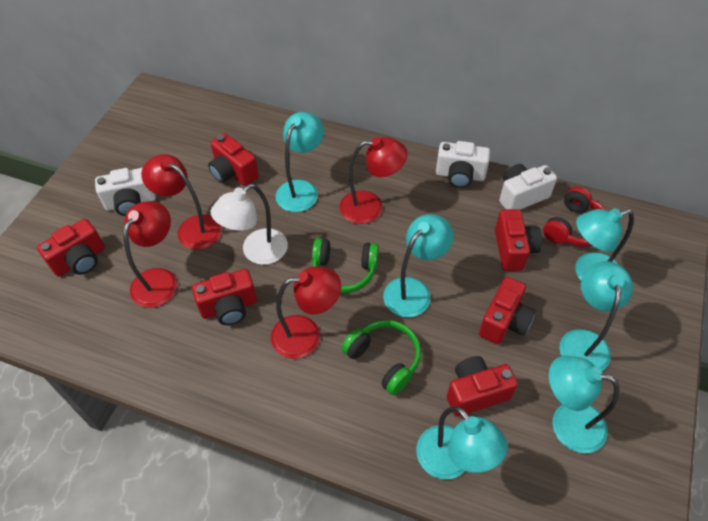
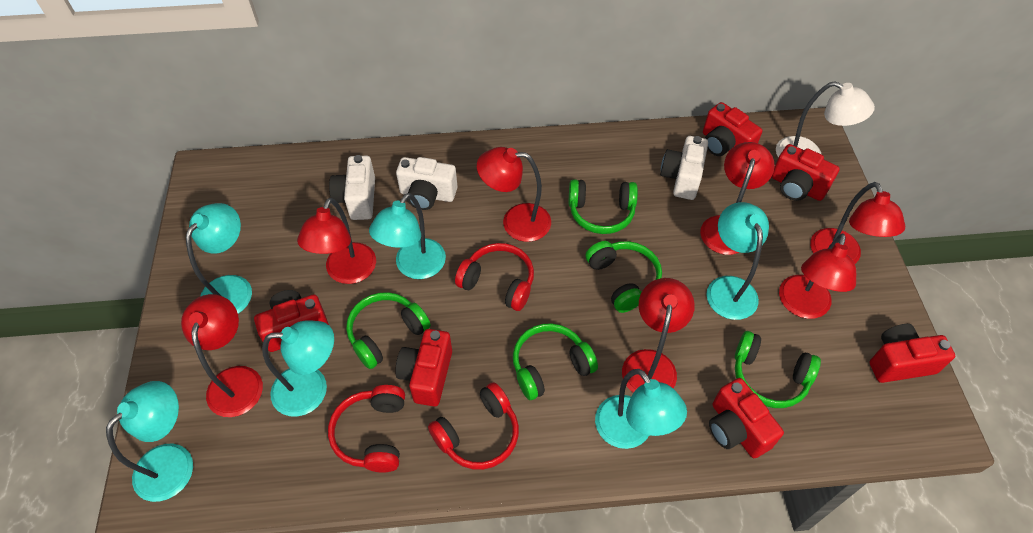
green headphones: [312,238,379,293] [341,320,421,395] = 2 -> [346,292,431,369] [513,323,598,400] [569,179,638,234] [586,241,662,313] [735,331,821,408] = 5
red headphones: [543,187,606,247] = 1 -> [328,385,405,473] [428,382,519,470] [455,243,534,311] = 3
red lamp: [123,201,177,308] [141,154,222,250] [271,266,341,359] [339,137,407,224] = 4 -> [181,294,263,417] [297,198,376,284] [477,147,551,242] [622,278,695,393] [700,142,775,255] [779,233,856,319] [810,182,905,264] = 7

